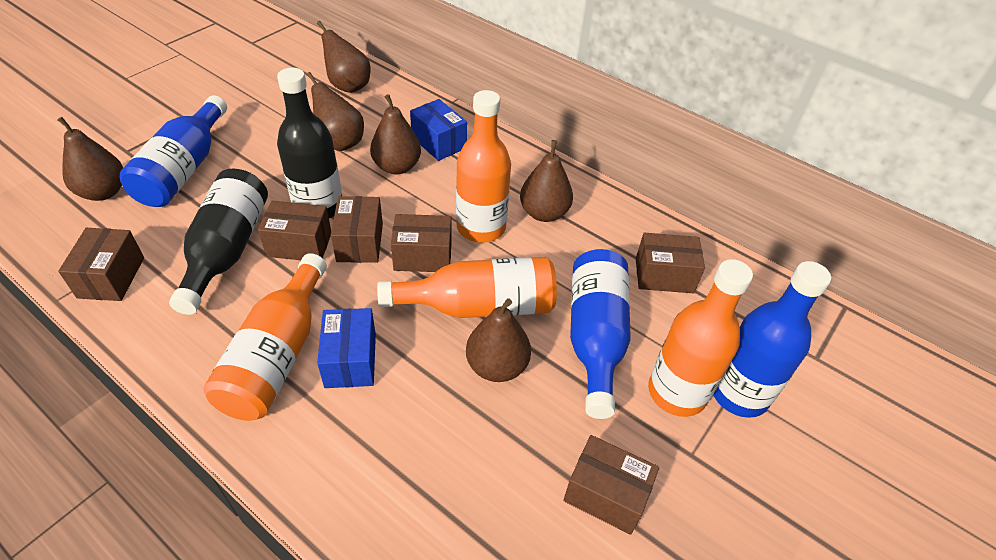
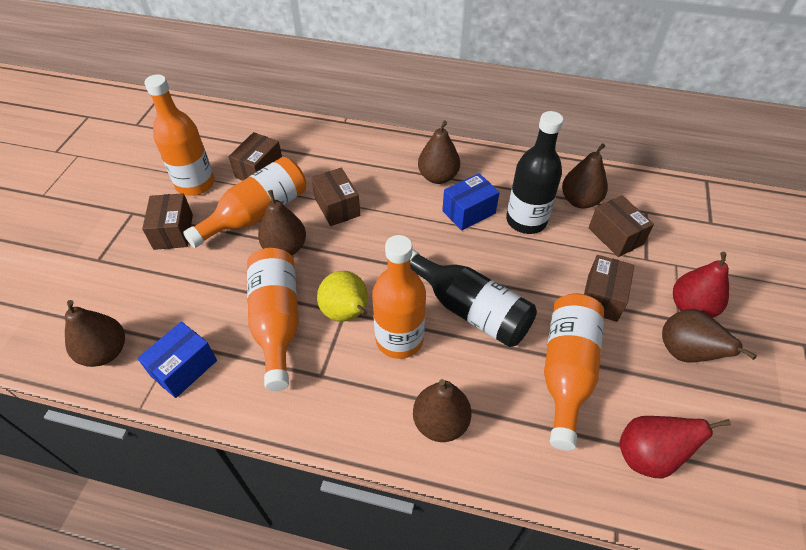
blue bottle: [119,95,227,207] [570,249,631,419] [713,261,831,418] = 3 -> none = 0
brown box: [58,228,144,301] [258,201,331,260] [331,196,383,263] [391,214,452,272] [563,435,659,535] [636,233,705,293] = 6 -> [142,193,193,250] [229,132,282,181] [311,168,360,226] [584,255,634,322] [588,195,654,257] = 5
orange bottle: [204,253,327,421] [377,257,557,318] [456,90,511,243] [648,259,753,417] = 4 -> [144,75,215,196] [183,157,306,248] [247,248,299,391] [372,235,426,359] [544,293,604,451] = 5
red pear: none = 0 -> [619,416,731,478] [673,252,729,318] = 2
yellow pear: none = 0 -> [317,271,368,322] = 1

